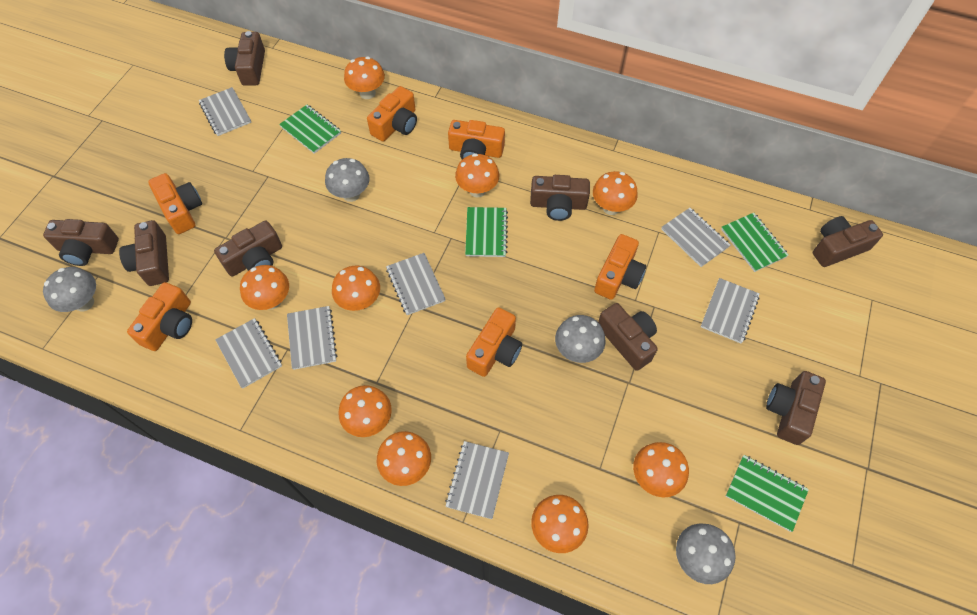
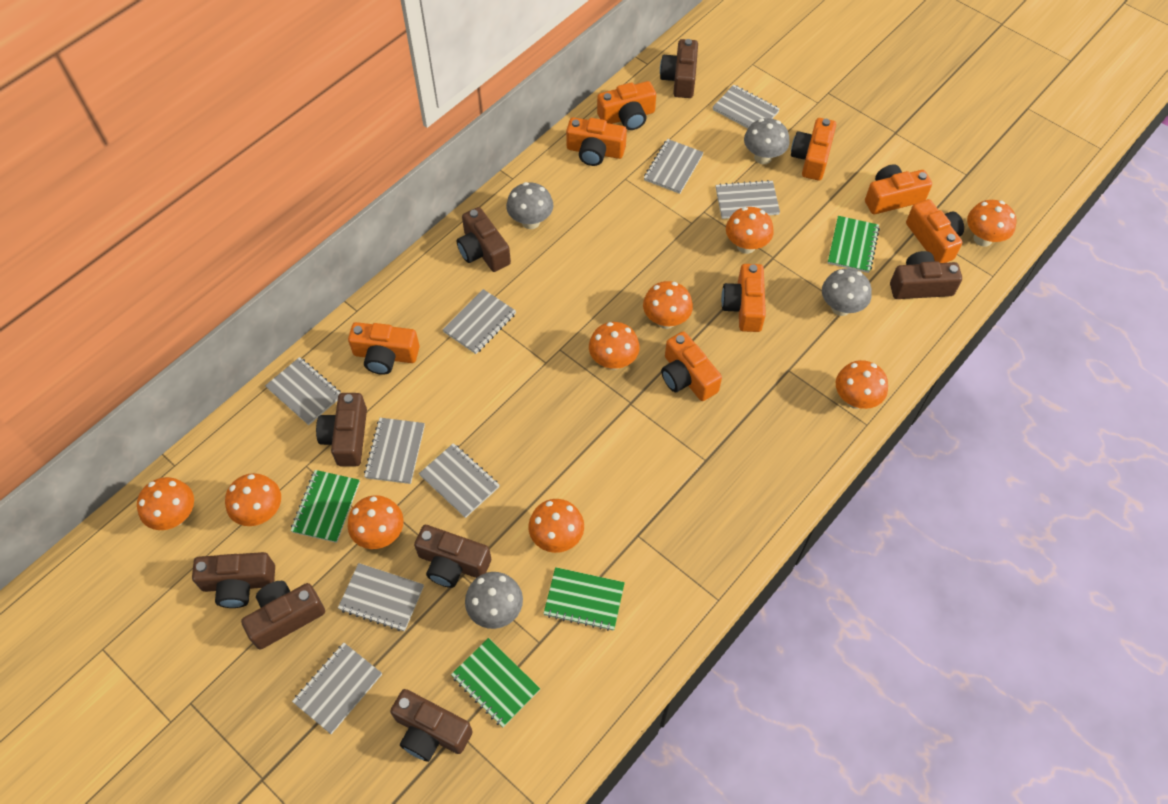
grey notebook: [199,87,251,136] [215,318,282,389] [287,306,338,370] [386,253,446,315] [445,441,509,519] [661,208,730,267] [701,278,760,343] = 7 -> [265,357,341,425] [292,643,382,734] [338,563,424,631] [364,418,425,484] [419,443,500,518] [442,289,516,354] [644,139,704,194] [712,85,780,128] [716,180,780,219] = 9
orange camera: [127,282,192,351] [148,173,202,234] [367,86,417,142] [448,120,505,159] [466,307,522,377] [594,234,646,300] = 6 -> [348,322,420,375] [566,117,627,166] [597,81,656,130] [661,331,722,401] [721,264,766,332] [791,118,836,180] [865,164,932,214] [906,199,964,263] = 8

